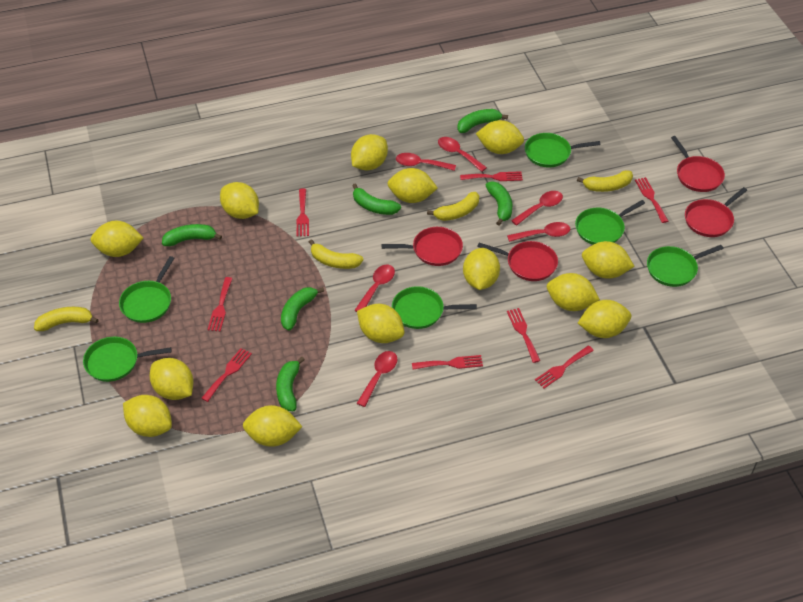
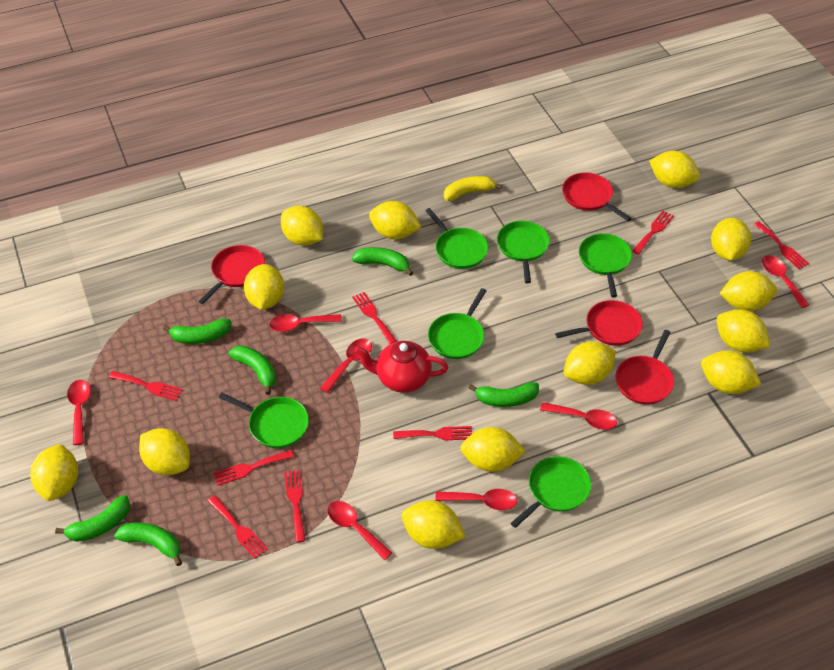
red spoon: [354,264,395,312] [357,351,397,407] [396,153,456,171] [438,137,487,172] [507,222,570,242] [511,191,563,226] = 6 -> [67,380,91,445] [269,314,342,332] [320,338,372,393] [327,501,392,560] [435,489,517,510] [540,402,617,430] [762,255,809,308] = 7
red teapot: none = 0 -> [354,341,448,393] = 1
yellow banana: [34,307,99,331] [309,239,363,269] [427,192,479,221] [577,170,633,192] = 4 -> [444,176,502,201] = 1

